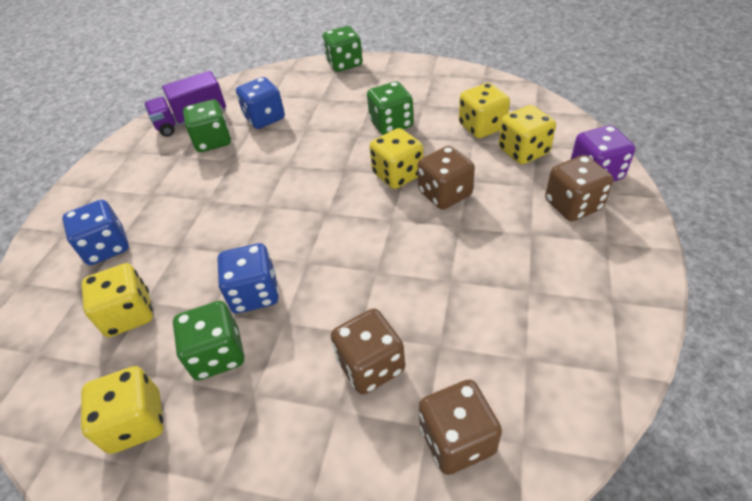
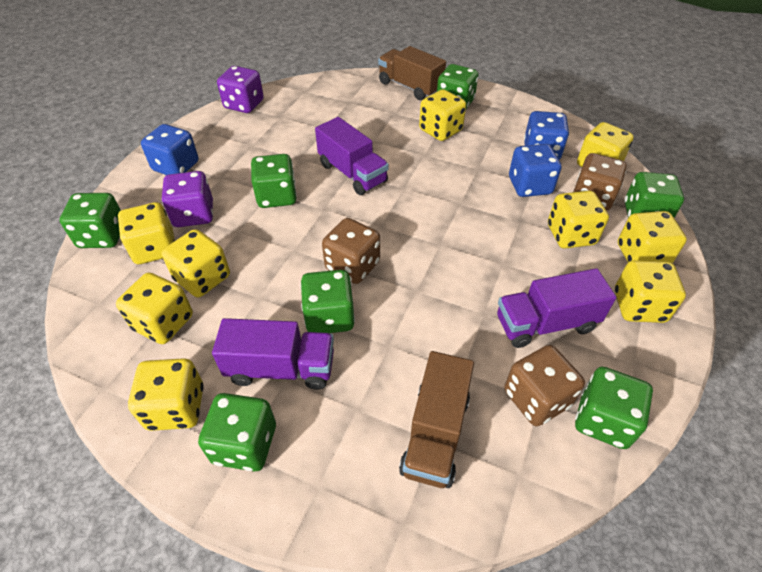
brown dice: [331,308,405,395] [418,146,475,210] [419,379,502,475] [545,155,613,221] = 4 -> [322,218,380,284] [504,345,585,426] [573,153,627,211] = 3
brown truck: none = 0 -> [378,46,446,100] [399,351,474,488] = 2
green dice: [173,301,244,380] [183,100,231,152] [323,26,363,72] [367,81,413,135] = 4 -> [60,193,121,248] [198,393,276,471] [251,154,297,208] [300,270,355,333] [437,64,478,109] [575,367,653,449] [625,172,684,218] = 7
purple dice: [571,125,635,181] = 1 -> [162,171,213,227] [217,66,264,113] = 2
purple truck: [144,71,226,137] = 1 -> [212,318,334,390] [315,117,389,195] [497,268,616,348] = 3
yellow dice: [81,263,153,337] [81,366,164,454] [370,128,423,189] [459,83,510,138] [499,105,556,164] = 5 -> [116,272,193,344] [118,202,175,264] [128,358,204,431] [162,229,230,297] [419,89,466,141] [548,191,609,249] [577,122,634,167] [615,260,686,323] [618,211,687,263] = 9

